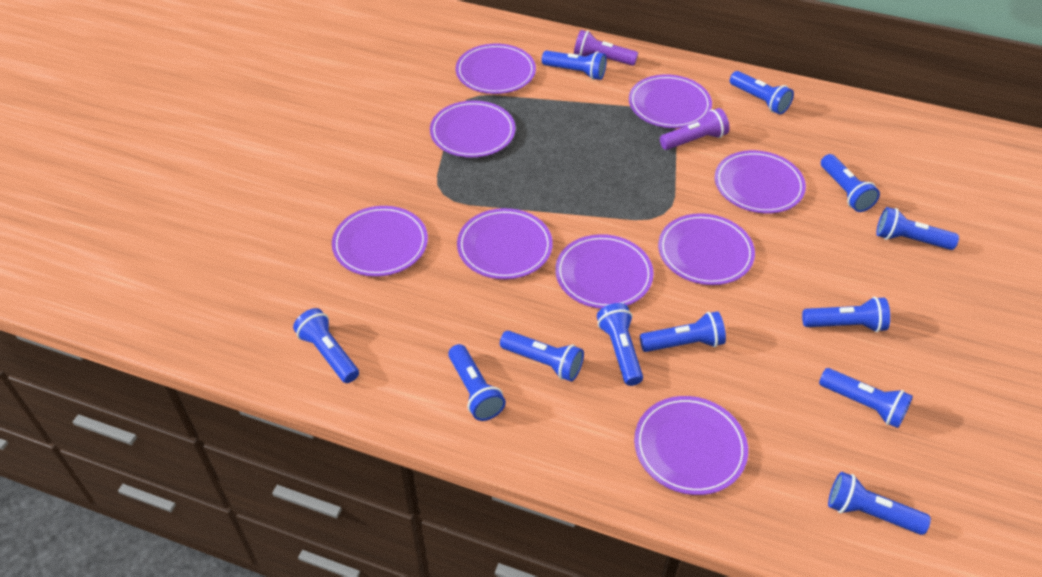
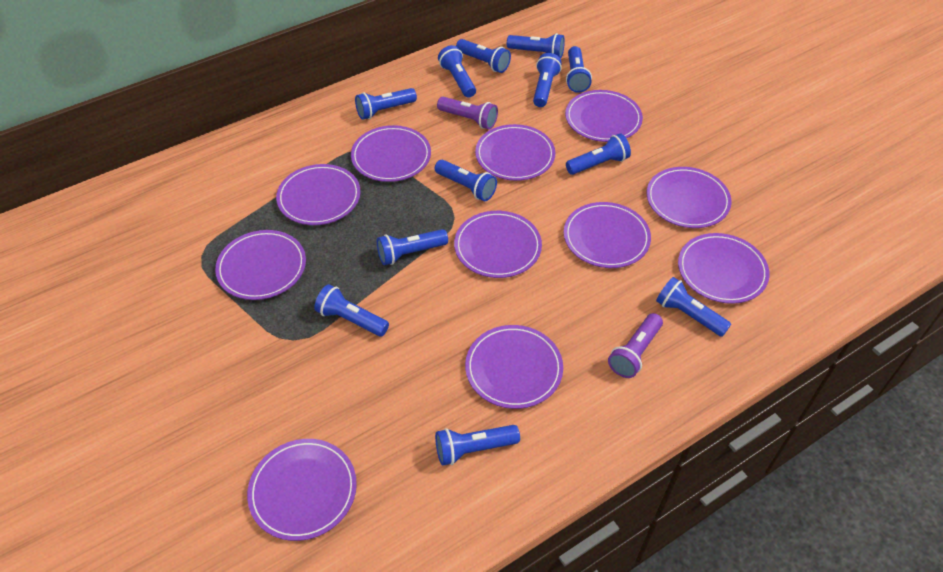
purple plate: [332,206,428,277] [430,100,516,158] [456,44,536,94] [457,208,553,279] [555,234,654,309] [629,74,712,128] [634,396,748,495] [658,213,755,285] [715,150,806,213] = 9 -> [215,230,306,300] [247,439,357,541] [276,164,361,225] [351,125,431,182] [454,211,542,278] [465,325,563,409] [475,124,555,181] [564,202,651,268] [565,90,643,142] [646,167,732,228] [678,233,770,304] = 11

